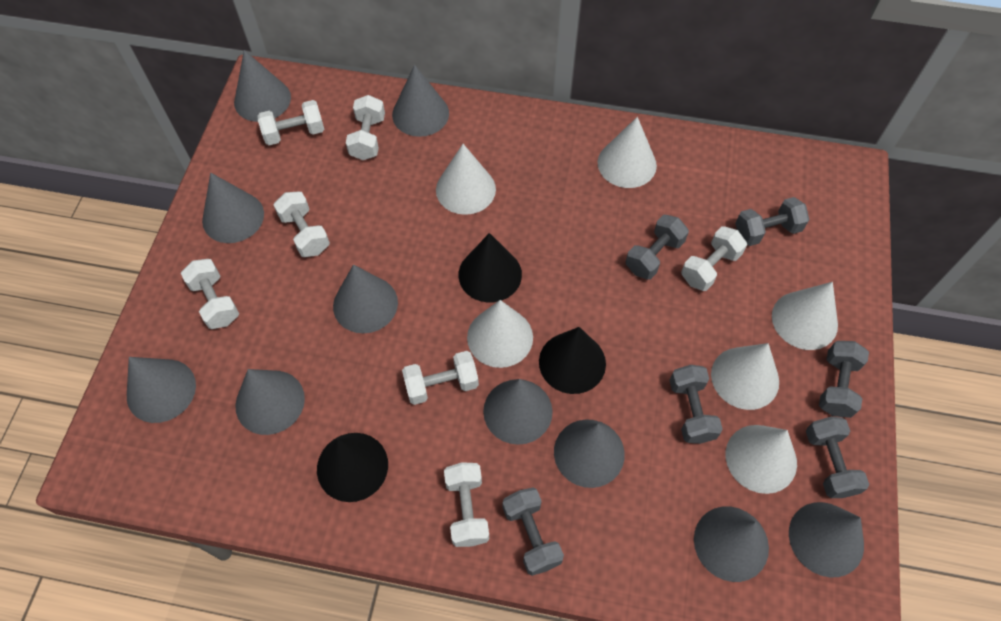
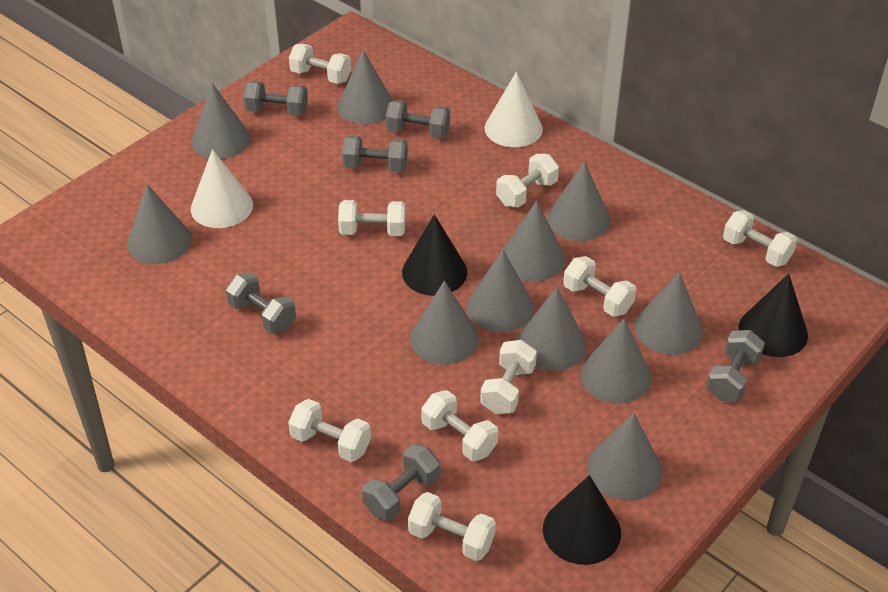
grey cone: [127,357,196,423] [202,173,264,243] [234,50,291,122] [235,369,305,435] [333,265,398,333] [392,65,449,137] [483,379,553,445] [554,419,625,488] [694,506,769,582] [789,502,864,577] = 10 -> [127,184,192,264] [191,83,251,159] [337,50,393,124] [410,281,479,365] [467,250,534,332] [503,201,565,281] [518,287,586,371] [547,161,610,241] [580,318,651,403] [587,413,662,501] [634,272,703,355] = 11
white cone: [436,144,496,215] [467,300,533,368] [598,117,657,188] [711,343,779,410] [726,425,797,494] [772,282,838,350] = 6 -> [191,149,253,228] [485,72,543,147] = 2
white dumbbell: [181,259,239,329] [257,100,324,145] [274,191,330,257] [346,95,385,160] [402,351,479,405] [444,462,489,547] [681,226,747,291] = 7 -> [288,399,371,462] [289,44,351,84] [338,200,406,236] [408,492,496,561] [421,390,498,461] [480,340,537,414] [496,154,559,208] [563,256,636,317] [723,210,797,267] = 9

